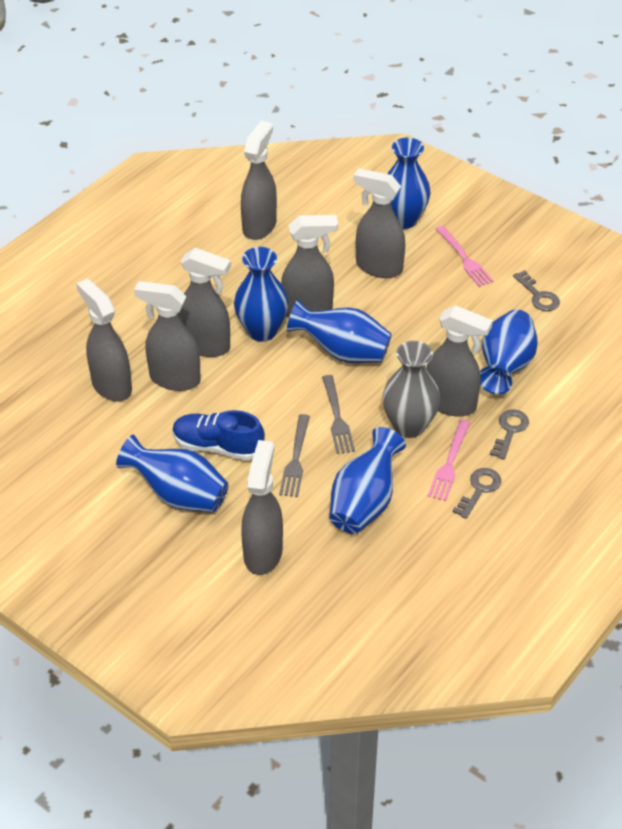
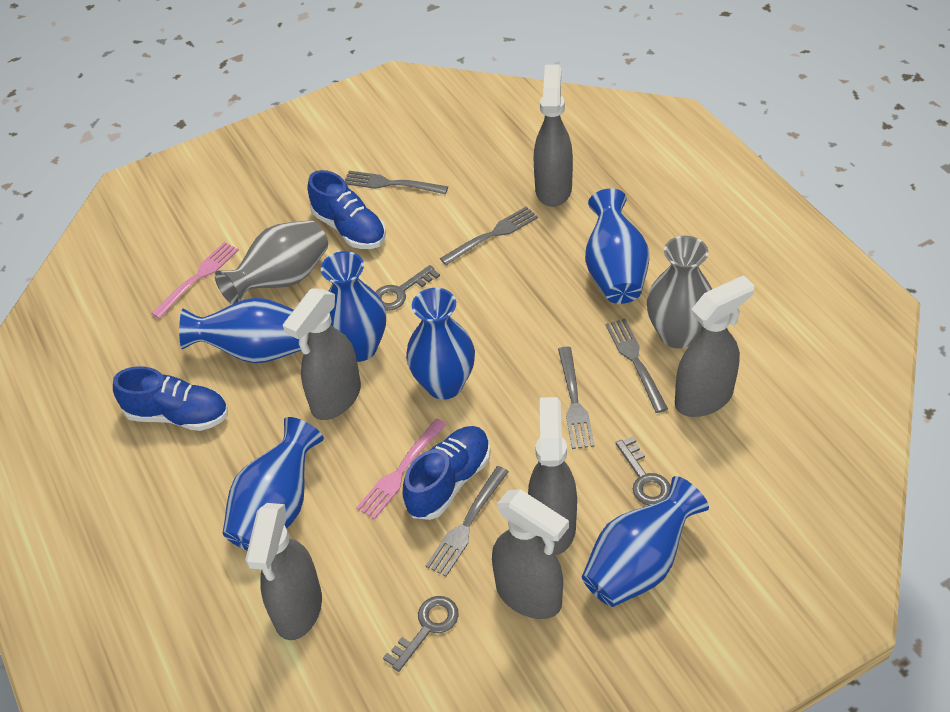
blue shoe: [173,410,265,460] = 1 -> [113,366,228,431] [307,170,386,249] [402,426,491,520] = 3
grey fork: [279,414,310,497] [322,375,355,454] = 2 -> [345,171,448,194] [426,466,509,577] [440,206,538,265] [558,346,594,449] [606,319,668,413] = 5
grey spray bottle: [76,278,132,402] [134,281,201,391] [179,248,231,357] [241,121,277,240] [241,440,283,575] [281,215,338,318] [353,168,405,278] [426,305,493,417] = 8 -> [245,503,322,640] [283,288,361,420] [492,489,569,619] [528,397,577,555] [534,65,573,207] [675,275,755,417] = 6
grey vase: [382,341,440,438] = 1 -> [215,220,328,304] [647,236,712,348] = 2

